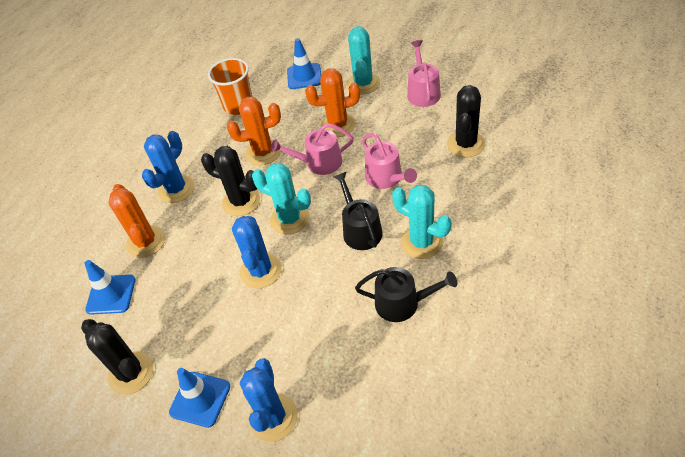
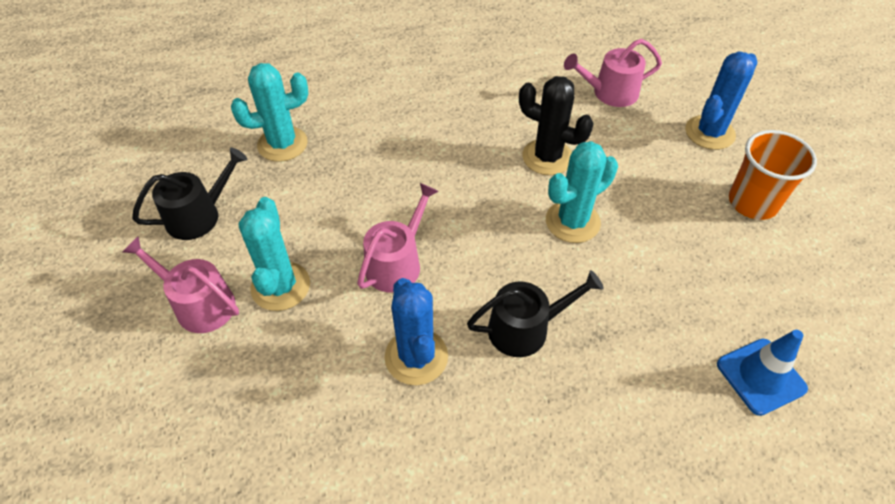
black cactus: [81,319,153,395] [201,146,260,216] [447,85,485,157] = 3 -> [519,76,593,175] = 1
blue cactus: [142,131,195,203] [232,216,282,288] [240,358,298,442] = 3 -> [385,278,448,385] [685,51,758,150] = 2
blue traffic cone: [84,260,136,315] [169,368,230,428] [287,38,321,89] = 3 -> [717,330,808,416] = 1
orange cactus: [108,184,165,258] [227,97,281,165] [305,68,360,137] = 3 -> none = 0

